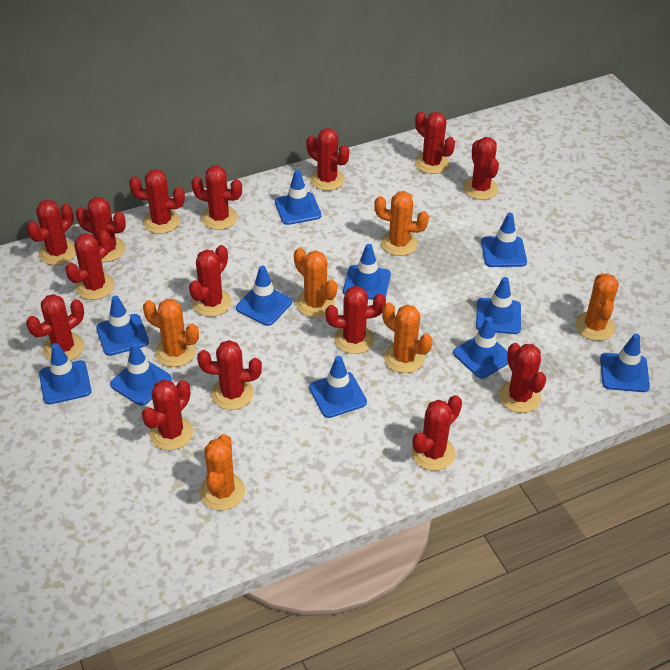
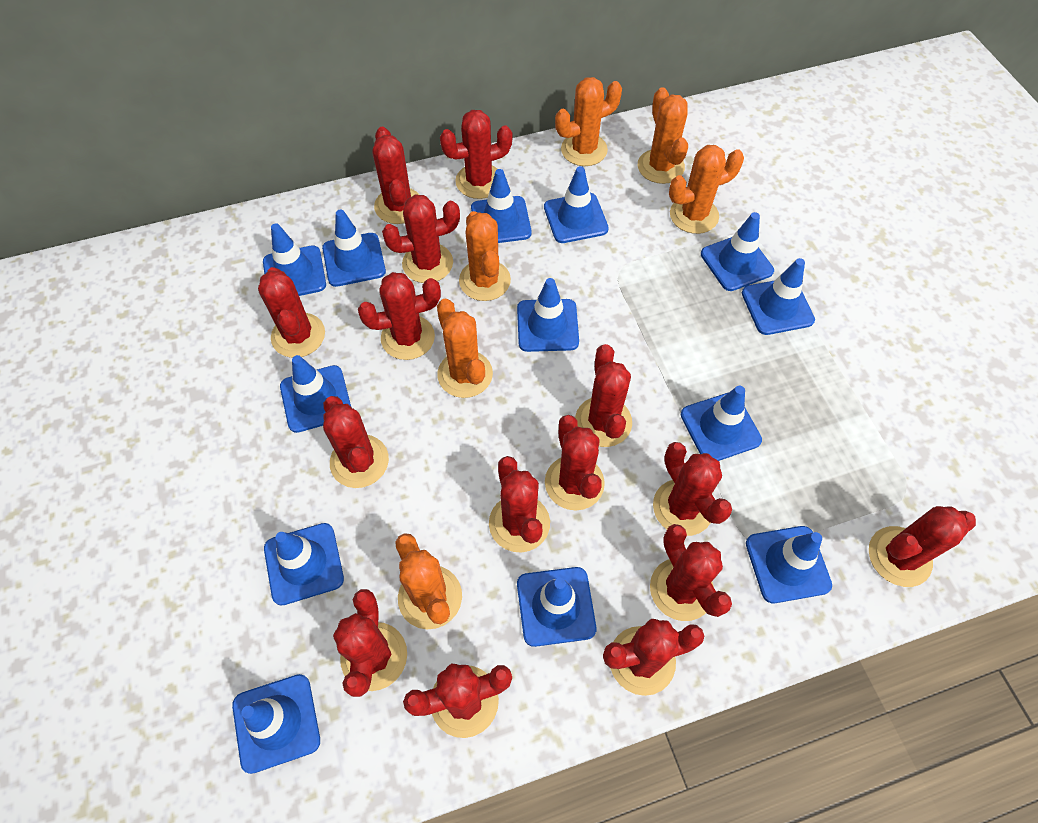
blue traffic cone: [39,343,91,404] [96,295,149,356] [110,342,172,406] [236,266,292,326] [275,170,321,225] [309,356,367,418] [343,244,391,300] [453,317,508,379] [476,277,521,334] [481,213,527,267] [600,334,650,392] = 11 -> [232,674,320,774] [263,224,326,296] [264,523,344,606] [280,355,351,433] [322,210,386,287] [471,169,532,243] [517,278,579,352] [517,567,596,647] [544,166,609,243] [681,386,762,461] [701,212,774,291] [742,258,815,335] [746,526,832,603] = 13

